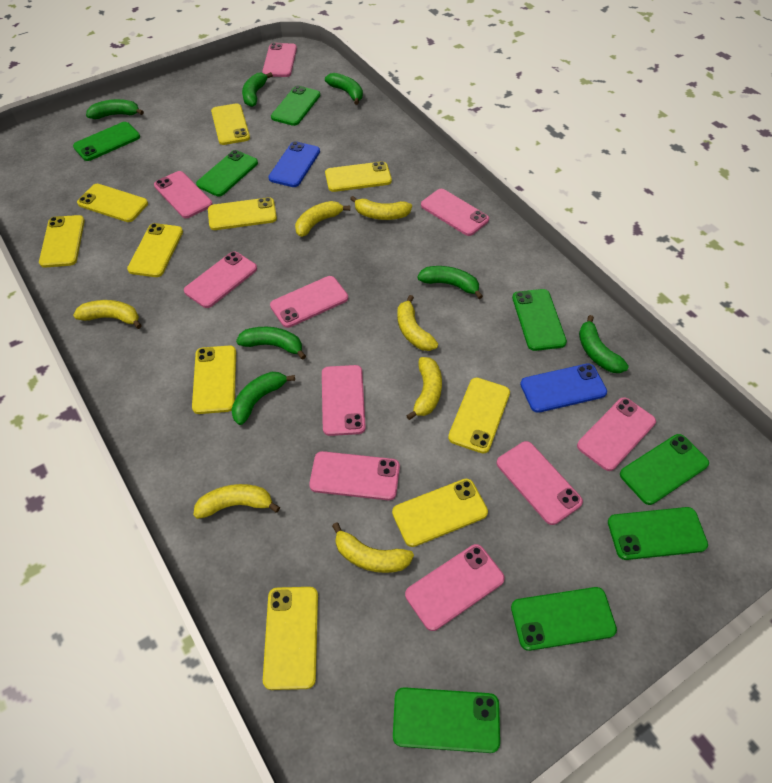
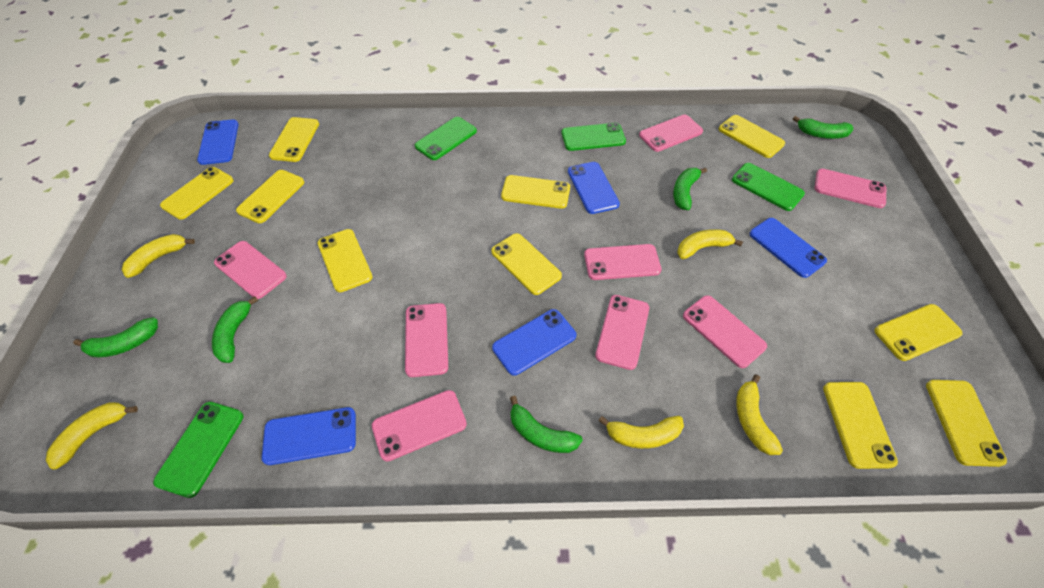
blue phone: [268,141,320,187] [520,363,607,413] = 2 -> [197,120,239,165] [262,407,356,465] [492,309,576,376] [568,162,620,214] [750,218,827,278] = 5
green banana: [86,99,144,119] [231,372,295,425] [236,327,306,360] [242,72,273,107] [325,73,363,105] [417,266,483,299] [579,315,629,373] = 7 -> [73,317,158,357] [212,296,258,363] [510,396,583,453] [673,167,707,210] [793,116,853,139] = 5
green phone: [73,122,140,161] [196,150,258,196] [271,85,320,126] [393,687,500,753] [511,587,617,651] [512,289,567,351] [608,507,708,560] [620,434,709,505] = 8 -> [153,402,243,498] [415,117,477,160] [561,123,626,151] [732,163,805,211] = 4
pink phone: [154,171,213,218] [184,252,257,308] [262,43,297,77] [270,276,348,328] [309,451,400,500] [322,365,366,436] [405,544,505,631] [421,189,489,236] [496,441,583,525] [577,397,656,471] = 10 -> [214,241,287,299] [372,390,467,462] [405,303,448,377] [584,244,661,280] [595,295,649,370] [639,115,703,152] [683,295,767,368] [815,169,886,208] = 8
yellow banana: [73,300,142,329] [193,484,280,519] [295,201,350,237] [332,522,414,573] [350,196,412,220] [397,295,438,351] [406,357,442,420] = 7 -> [46,402,138,469] [122,234,195,278] [598,416,684,449] [677,229,743,259] [736,374,783,455] = 5

